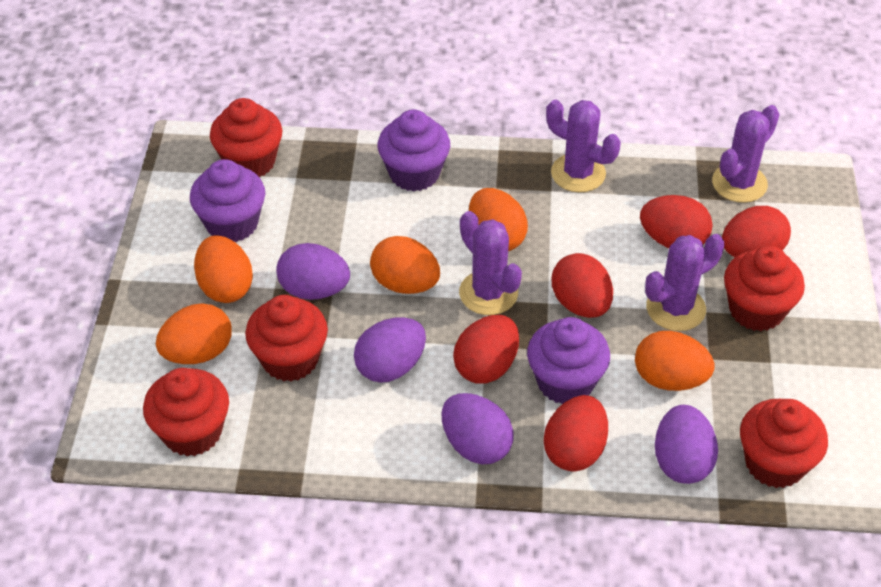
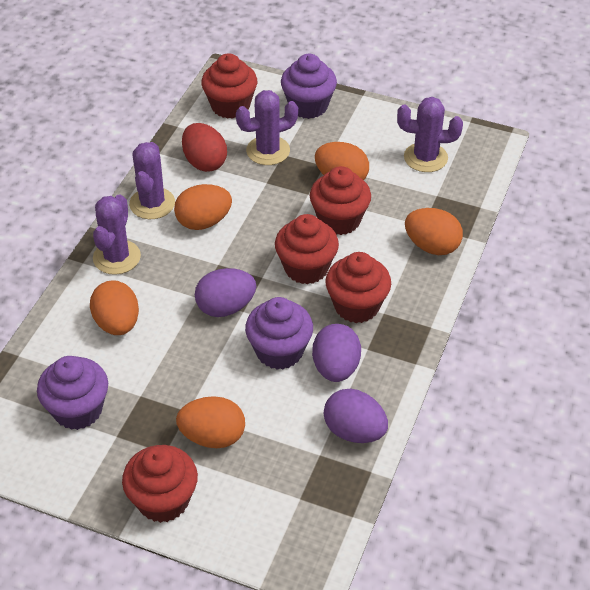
purple egg: [276,243,350,300] [354,317,426,383] [442,393,514,465] [655,405,718,484] = 4 -> [195,268,256,317] [312,324,361,382] [324,389,388,443] = 3
red egg: [453,315,519,384] [544,395,608,472] [552,253,613,318] [640,195,713,248] [722,206,791,257] = 5 -> [182,123,227,172] = 1

